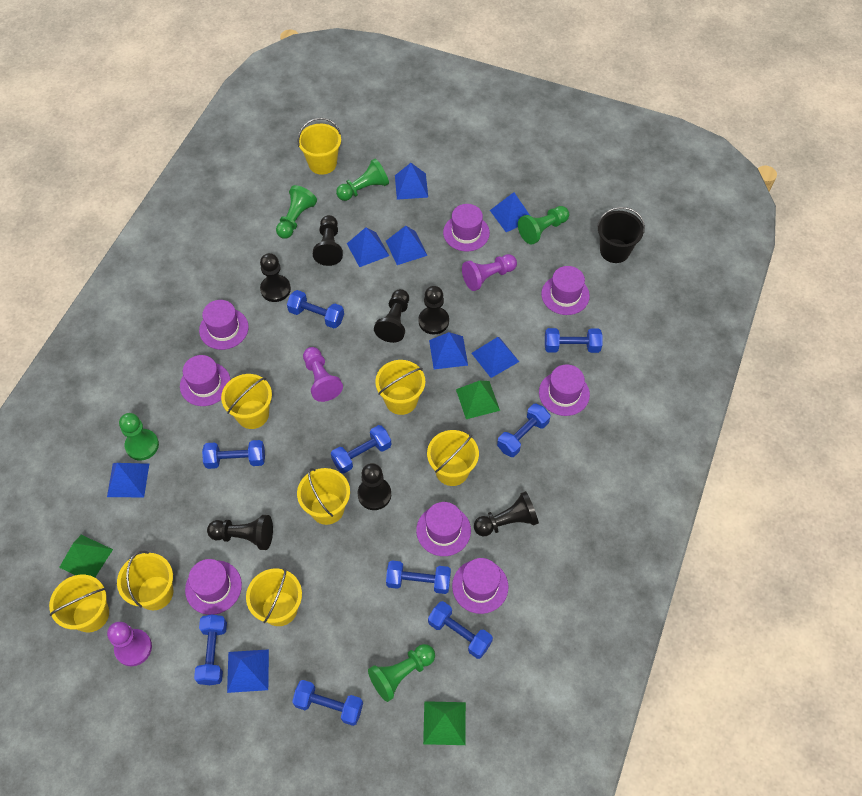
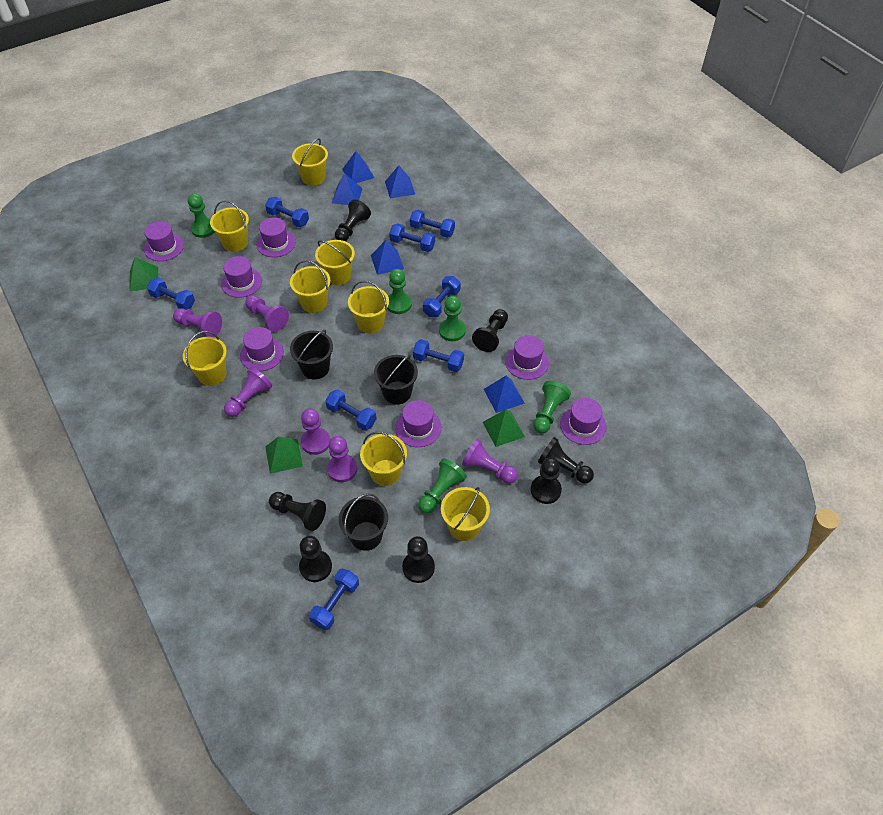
black bucket: [597,207,645,263] = 1 -> [290,330,333,380] [339,493,388,551] [374,355,418,405] = 3
blue dumbbell: [194,614,227,685] [202,440,265,469] [287,290,344,328] [292,680,363,726] [331,425,392,473] [386,560,451,594] [428,601,493,659] [497,404,551,457] [545,328,602,353] = 9 -> [147,277,195,310] [265,197,309,227] [309,568,359,630] [325,390,377,431] [389,223,435,252] [410,209,455,238] [413,339,464,372] [423,276,461,317] = 8
blue pyramid: [107,463,149,497] [227,649,269,693] [347,227,389,267] [386,226,427,265] [395,163,428,200] [429,332,468,369] [471,337,519,378] [490,192,530,232] = 8 -> [332,173,362,205] [342,151,374,183] [371,240,404,275] [385,165,415,199] [484,376,525,413] = 5
purple hat: [180,355,231,406] [185,559,242,615] [199,300,249,350] [416,502,471,556] [443,204,490,251] [452,558,508,614] [539,364,590,416] [541,266,590,315] = 8 -> [144,221,184,261] [221,256,262,298] [240,327,284,371] [256,217,296,257] [395,400,442,447] [505,335,549,380] [560,398,607,445] = 7
purple pawn: [107,622,152,666] [303,347,343,402] [462,254,517,291] = 3 -> [173,308,222,337] [224,367,272,417] [245,295,289,332] [301,408,330,455] [327,436,357,482] [462,439,518,484] = 6

